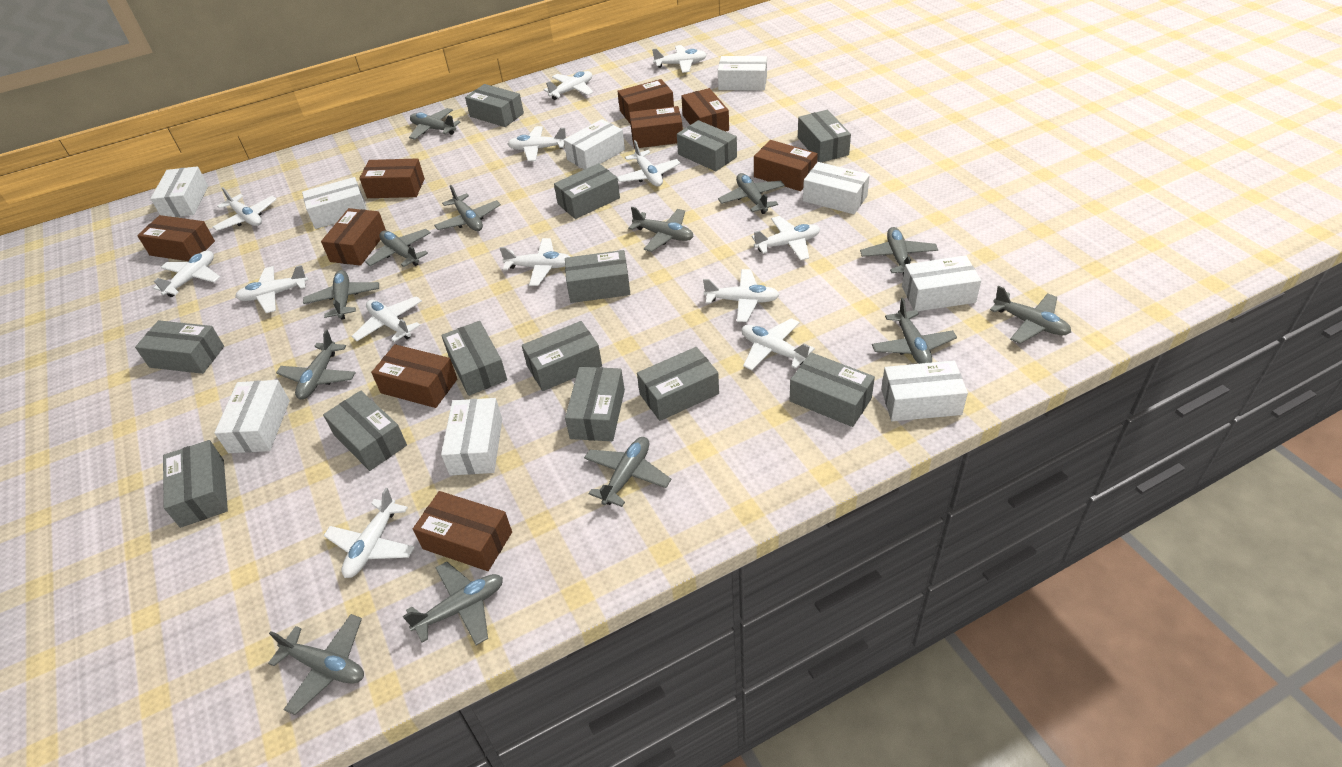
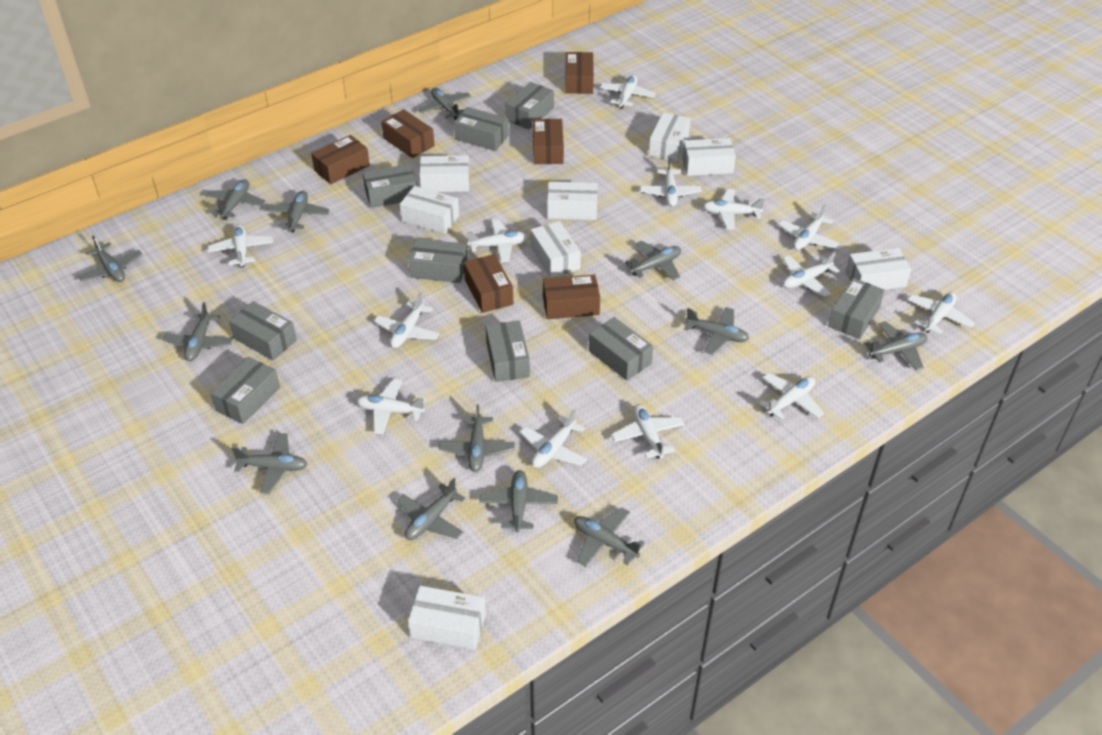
brown box: [137,215,215,261] [321,208,386,266] [359,158,425,198] [371,344,457,408] [413,491,512,571] [617,79,674,123] [629,106,683,149] [681,88,729,132] [754,140,818,191] = 9 -> [311,135,370,184] [381,109,435,158] [464,254,513,313] [533,119,564,164] [543,274,600,319] [565,52,594,94] = 6
grey box: [135,320,224,374] [163,440,228,528] [323,391,407,471] [441,321,507,396] [465,84,524,127] [522,321,602,391] [554,163,620,219] [565,250,630,303] [565,367,625,441] [637,347,719,421] [677,120,737,171] [789,352,875,427] [798,110,851,162] = 13 -> [210,357,280,424] [229,301,297,360] [363,164,417,208] [408,239,467,283] [454,107,509,151] [485,321,530,382] [505,82,554,130] [589,317,653,381] [828,278,885,339] = 9
white box: [150,166,208,217] [214,380,290,453] [302,177,367,229] [441,398,502,475] [564,119,625,170] [718,56,767,91] [803,162,870,214] [881,360,968,421] [902,256,981,311] = 9 -> [400,186,459,234] [408,586,486,650] [419,155,470,192] [530,221,581,278] [547,182,598,220] [649,112,691,161] [682,138,736,176] [846,248,911,290] = 8

